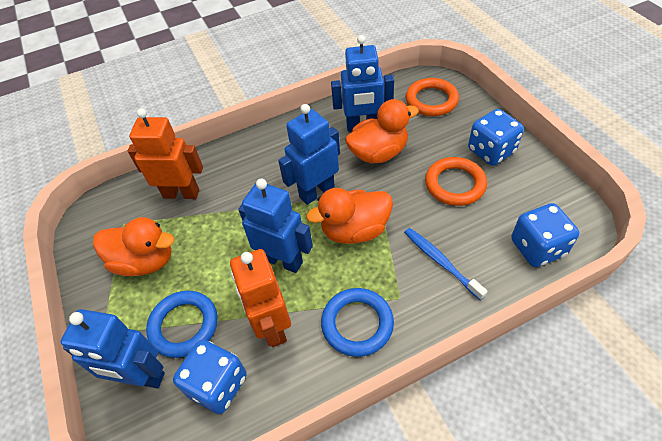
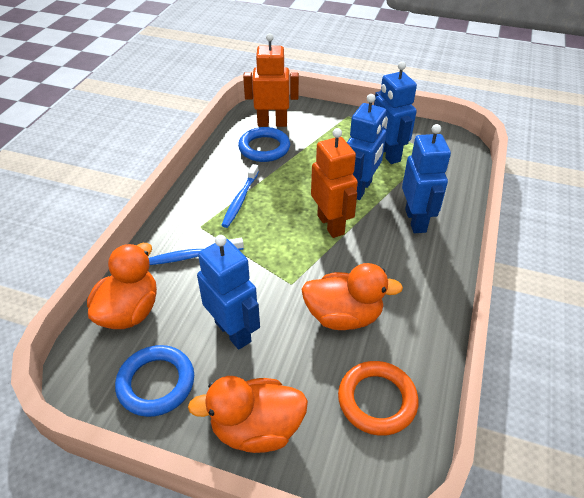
blue dice: [173,340,247,414] [468,109,524,166] [511,203,580,267] = 3 -> none = 0
blue toothbrush: [404,228,488,301] = 1 -> [149,238,244,265] [222,164,259,228] = 2
orange ring: [406,78,459,116] [425,157,487,206] = 2 -> [338,361,419,436] = 1

